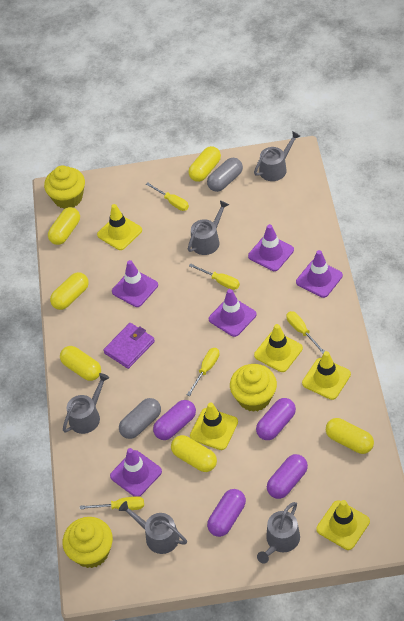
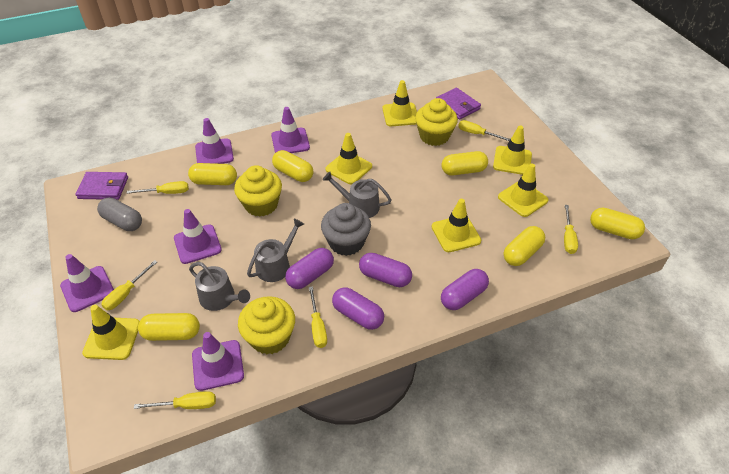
grey capsule: [119,398,161,439] [207,158,243,192] = 2 -> [97,197,142,231] = 1
grey cupcake: none = 0 -> [321,203,371,256] = 1
grey watering can: [63,373,109,434] [119,501,187,554] [188,201,229,255] [254,131,300,181] [257,502,300,564] = 5 -> [189,262,250,311] [247,218,304,282] [323,172,391,218] = 3
purple wallet: [103,323,155,369] = 1 -> [75,172,128,200] [436,88,481,119] = 2
yellow screwdriver: [80,496,144,510] [146,183,189,211] [187,348,219,396] [189,263,240,290] [286,311,325,354] = 5 -> [101,260,157,310] [127,181,189,194] [134,391,216,409] [309,286,327,348] [458,120,510,141] [564,205,578,254] = 6
yellow traffic cone: [97,204,142,250] [190,402,238,450] [254,324,303,372] [302,351,351,400] [316,500,370,550] = 5 -> [82,305,140,360] [325,133,372,184] [382,80,417,126] [432,199,481,252] [493,126,532,175] [498,163,548,217] = 6

